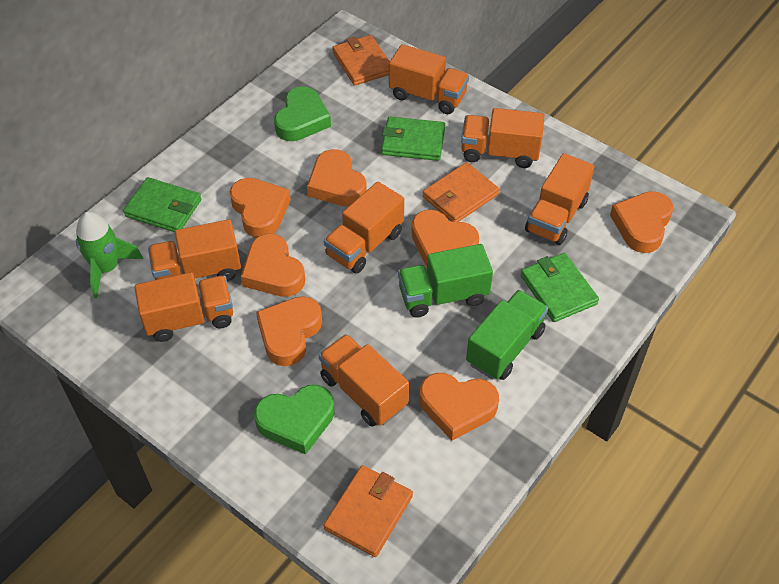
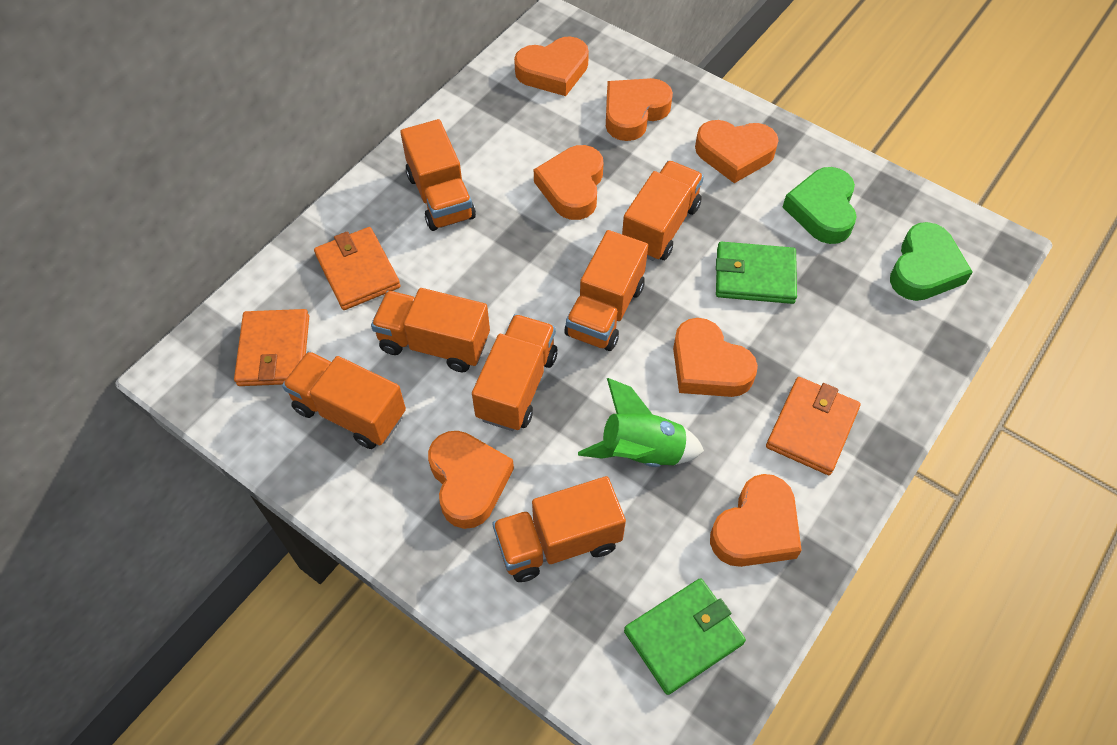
green truck: [398,244,493,318] [466,290,548,380] = 2 -> none = 0
green wallet: [123,177,201,232] [381,117,445,161] [521,253,599,322] = 3 -> [624,578,746,695] [716,242,797,304] = 2

